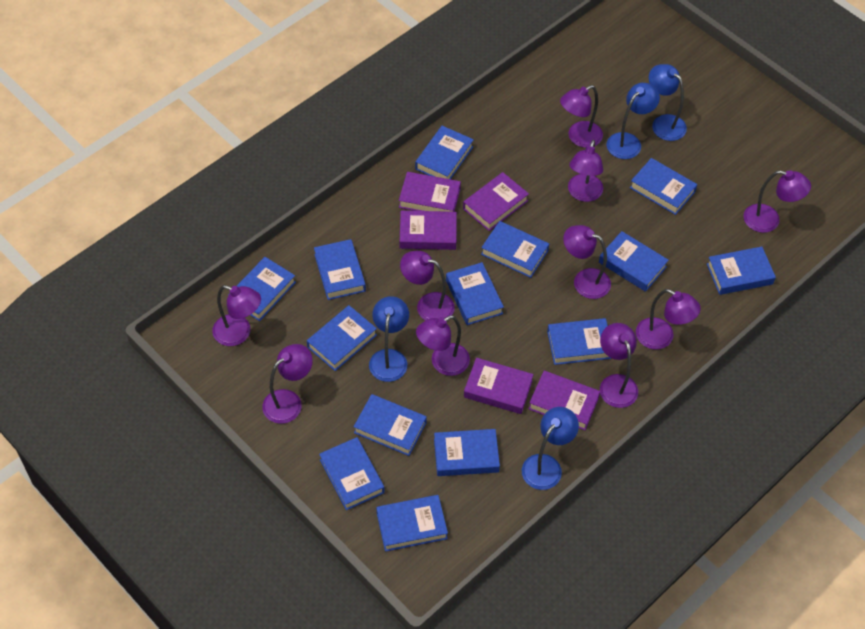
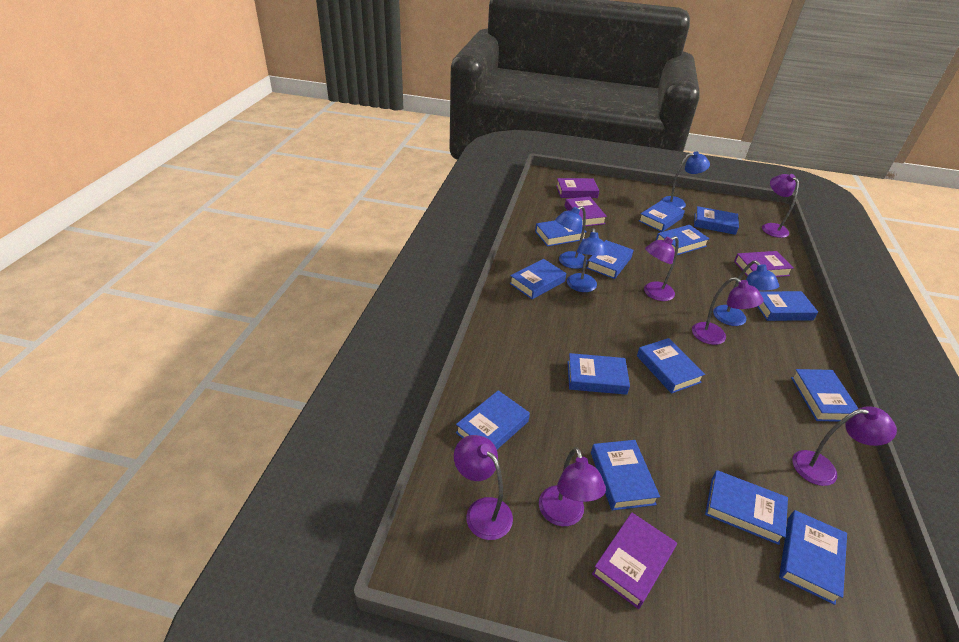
purple book: [399,172,461,212] [400,211,457,250] [463,172,529,231] [464,358,534,414] [529,371,600,430] = 5 -> [556,178,599,198] [565,197,607,227] [592,512,677,609] [734,251,794,277] = 4
purple lamp: [212,285,261,346] [262,344,313,424] [400,251,455,321] [416,315,470,376] [560,85,603,148] [563,225,611,299] [568,140,603,202] [600,323,638,408] [636,289,701,350] [744,170,811,233] = 10 -> [454,435,513,540] [539,447,606,526] [644,236,679,301] [692,277,764,345] [762,174,799,238] [792,406,897,486] = 6

